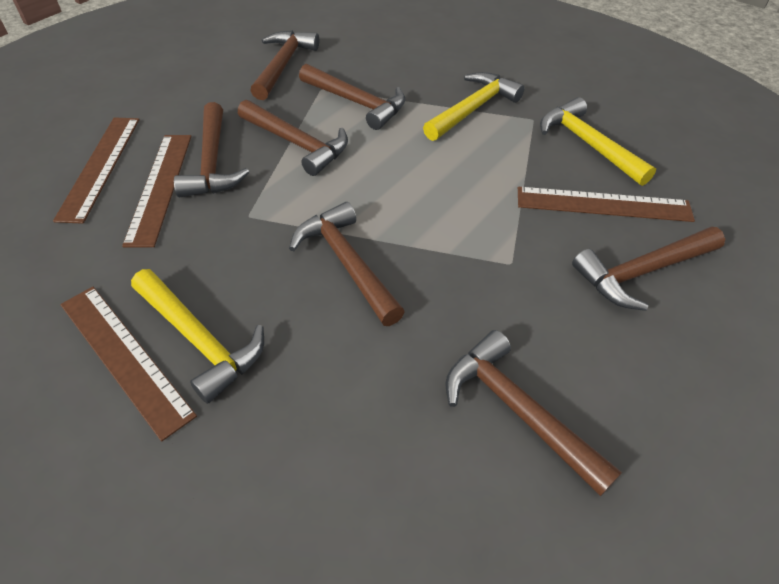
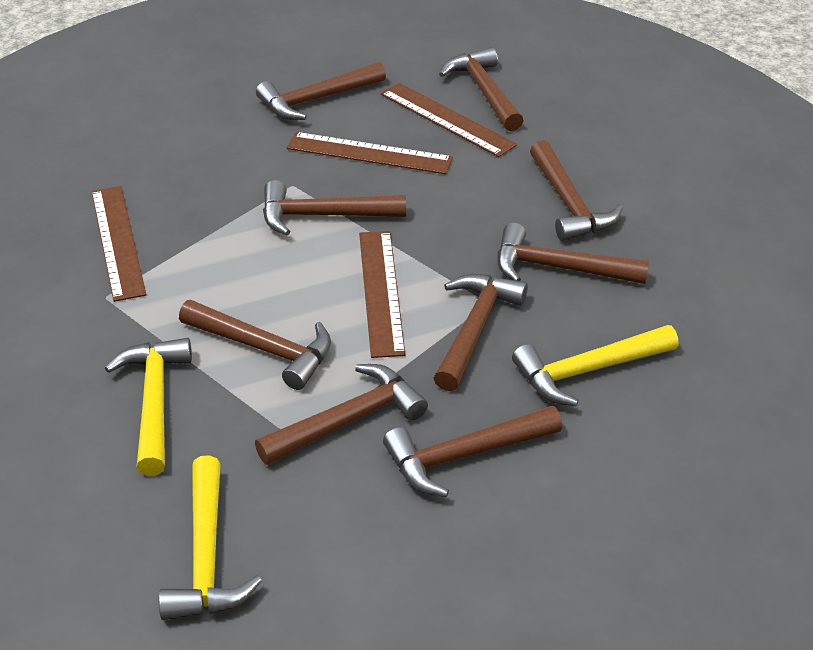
brown hammer: [174,102,249,198] [238,100,348,176] [251,30,319,100] [289,202,405,326] [299,64,406,130] [445,330,622,497] [572,227,725,311] = 7 -> [179,300,331,390] [255,364,428,465] [256,62,386,120] [263,180,406,235] [383,406,562,497] [434,274,528,391] [439,47,524,131] [497,223,649,284] [530,140,623,241] = 9

